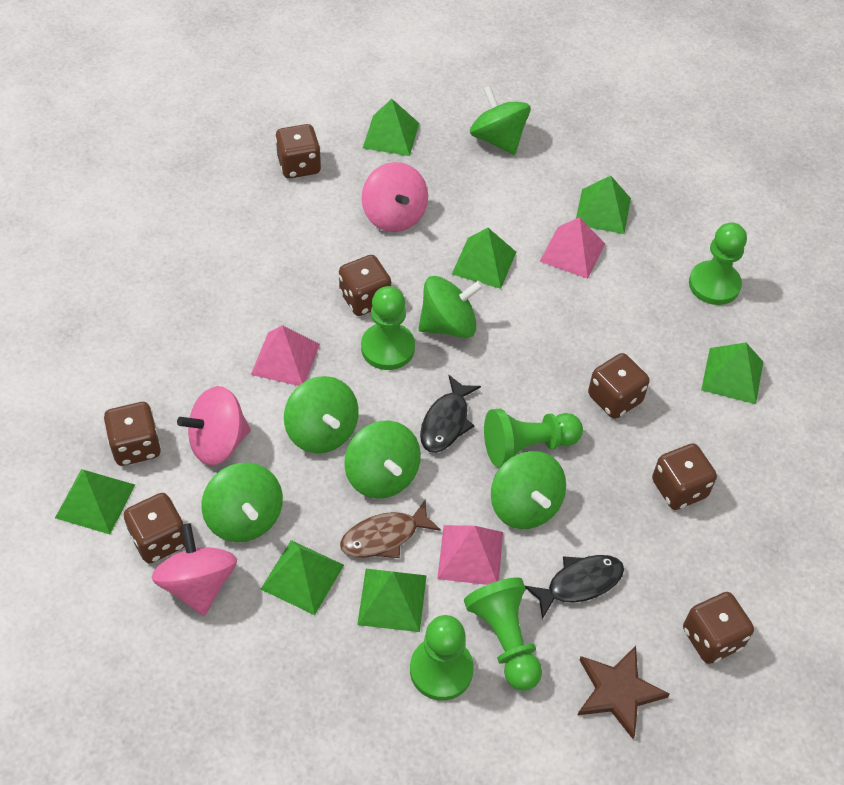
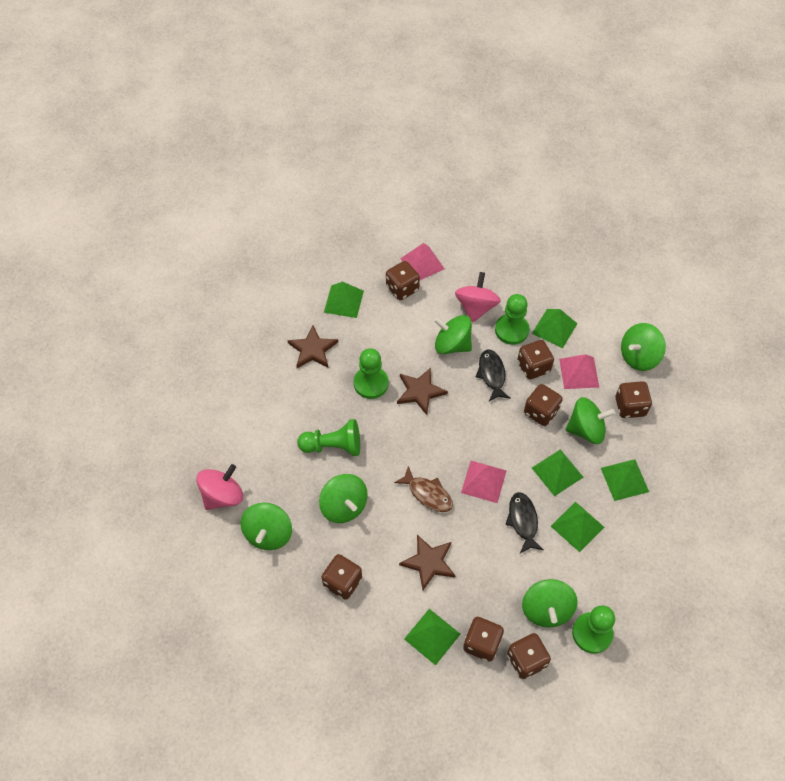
brown star: [578,646,670,739] = 1 -> [287,325,338,368] [397,368,448,415] [399,535,456,590] = 3
green pawn: [361,286,415,370] [410,615,474,701] [464,577,542,691] [484,409,583,467] [689,223,747,305] = 5 -> [297,419,360,456] [354,348,389,399] [495,294,529,345] [572,605,615,654] = 4
green pyramid: [55,469,135,534] [261,540,344,615] [357,569,427,632] [363,99,419,156] [452,228,516,289] [576,176,631,234] [701,343,763,404] = 7 -> [324,282,364,318] [404,609,460,665] [532,309,577,348] [532,449,583,496] [551,502,604,552] [601,459,649,501] = 6
pink spinning top: [151,523,237,616] [177,386,251,465] [362,162,428,232] = 3 -> [196,464,243,510] [455,272,501,323] = 2

